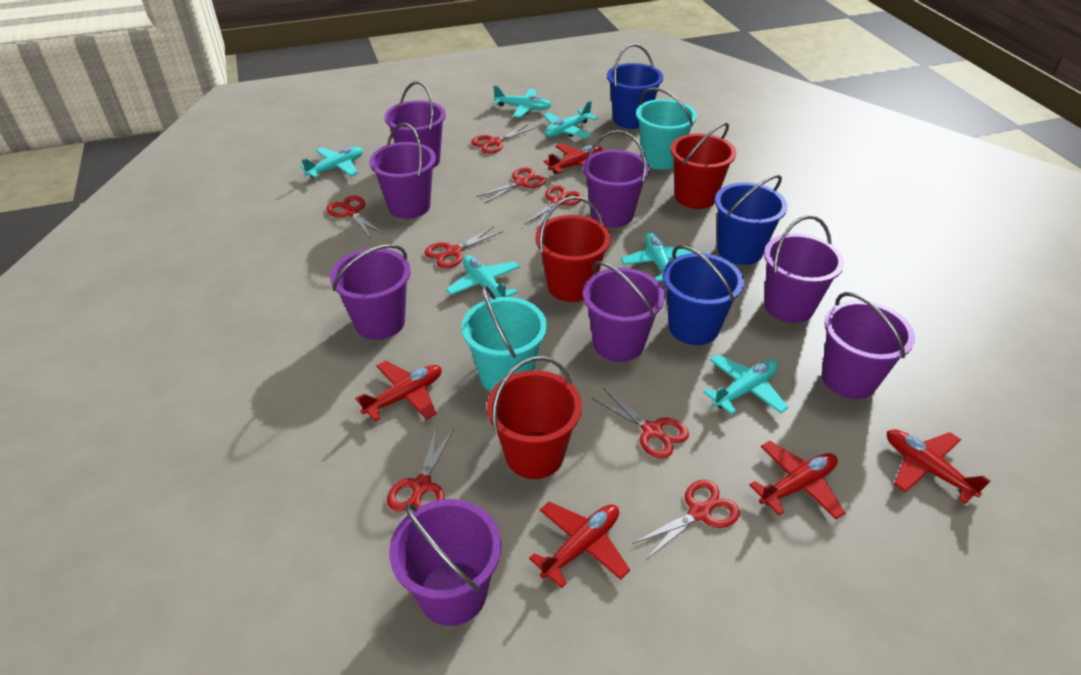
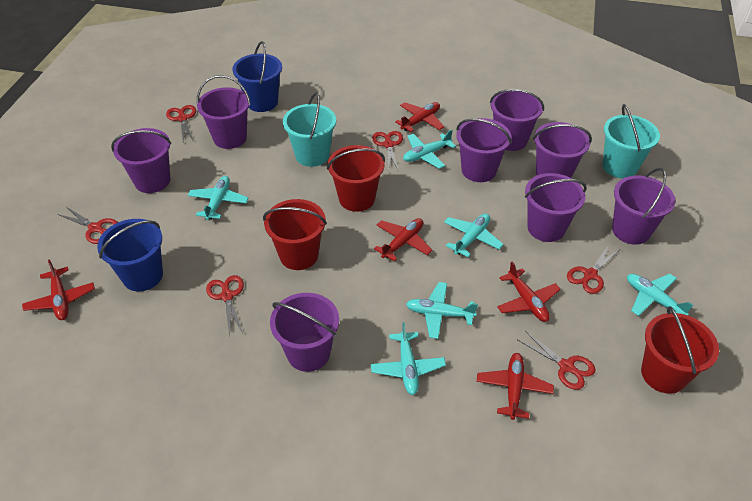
blue bucket: [607,44,663,129] [663,245,744,345] [715,175,787,265] = 3 -> [97,219,163,291] [233,41,282,112] = 2
red scissors: [326,196,384,238] [387,426,454,512] [425,226,502,268] [471,125,535,154] [476,168,546,204] [524,185,583,229] [592,388,689,459] [632,480,740,560] = 8 -> [57,207,118,244] [166,105,196,142] [206,275,244,336] [372,131,403,171] [517,331,596,390] [567,245,620,294] = 6

